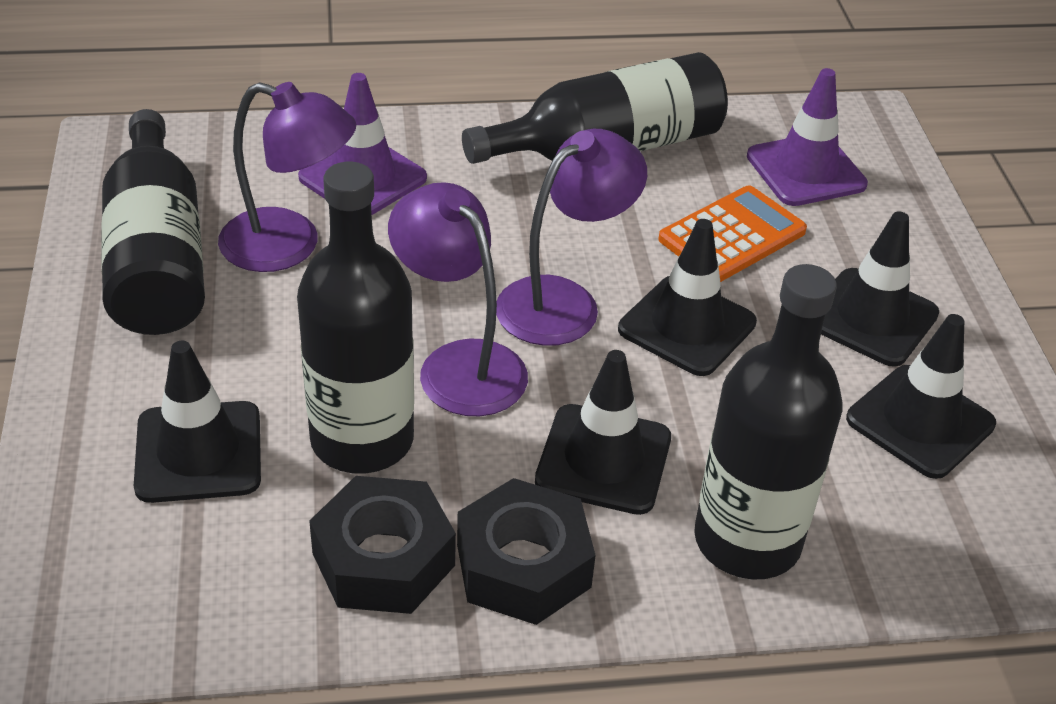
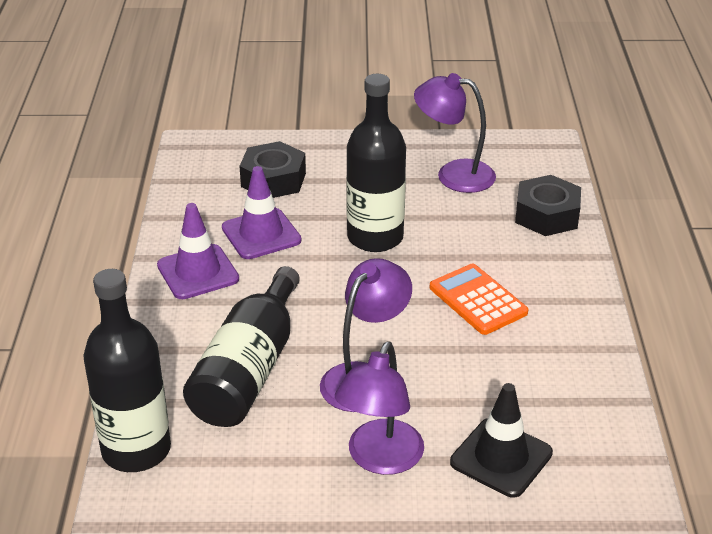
black bottle: [101,109,205,335] [297,162,414,474] [462,52,728,164] [694,264,842,579] = 4 -> [83,269,171,472] [183,266,300,427] [346,74,406,252] = 3
black traffic cone: [134,341,261,503] [535,350,671,515] [618,219,757,376] [821,211,939,367] [846,314,996,479] = 5 -> [450,383,553,498] = 1

